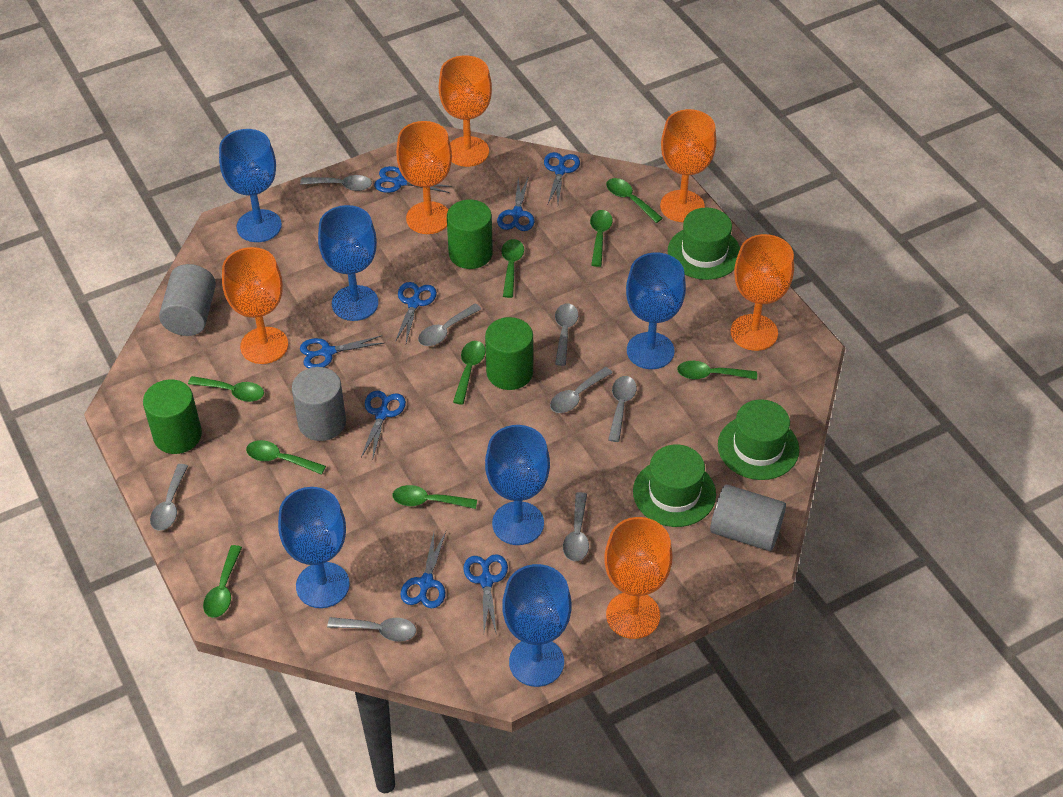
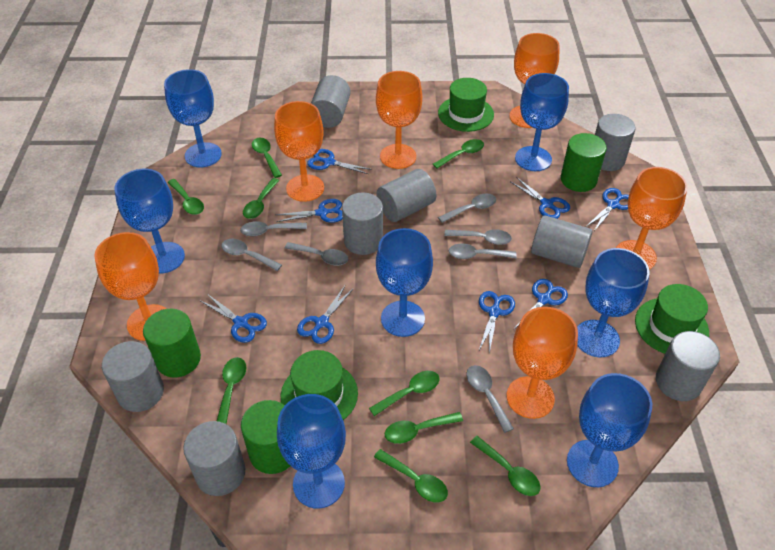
blue goblet: [219,129,282,242] [278,487,350,608] [318,205,378,321] [485,425,550,545] [502,564,572,687] [626,253,686,369] = 6 -> [115,169,185,274] [164,69,222,168] [277,394,346,509] [376,228,433,337] [515,73,569,171] [567,373,652,487] [577,248,649,357] = 7
grey cylinder: [159,264,216,336] [292,367,346,441] [710,484,786,551] = 3 -> [102,341,164,412] [183,421,245,496] [311,75,351,128] [342,192,383,255] [376,169,436,222] [531,215,593,268] [595,114,636,171] [656,331,720,401] = 8
grey spoon: [150,464,188,531] [300,175,372,191] [327,617,416,642] [418,303,481,346] [550,367,613,413] [555,303,578,366] [563,492,589,561] [608,376,637,442] = 8 -> [221,239,282,271] [240,221,307,236] [285,242,348,266] [438,194,496,223] [445,229,512,245] [449,243,517,259] [466,365,514,433] = 7

